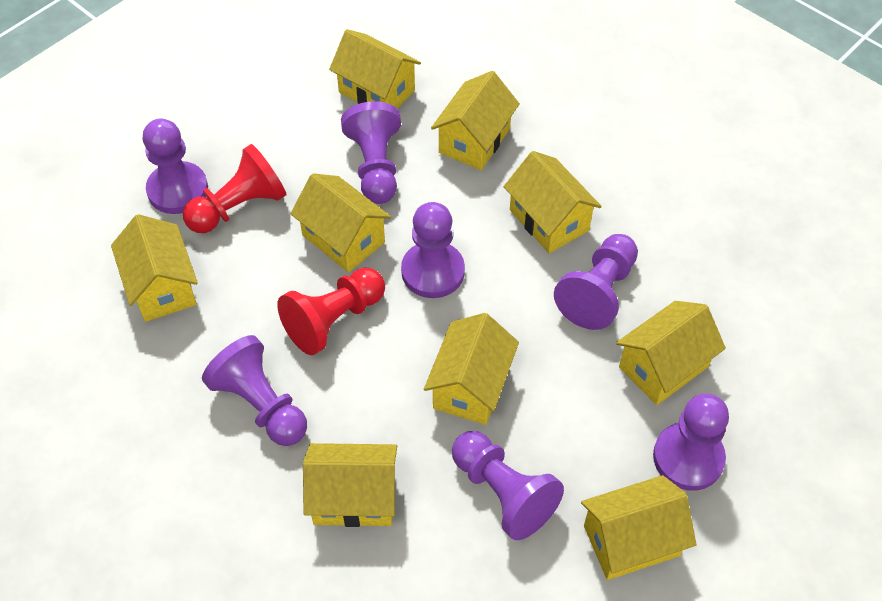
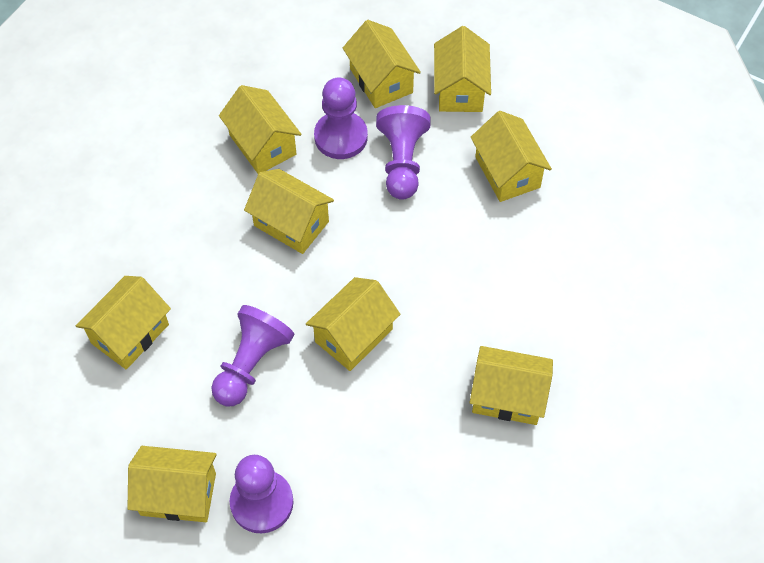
purple pawn: [143,119,208,214] [202,335,307,446] [341,101,401,204] [401,202,465,298] [452,431,564,540] [554,234,638,330] [653,393,729,491] = 7 -> [211,305,294,406] [230,455,294,533] [314,77,368,159] [376,105,431,200] = 4
red pawn: [183,144,287,233] [277,267,385,355] = 2 -> none = 0

